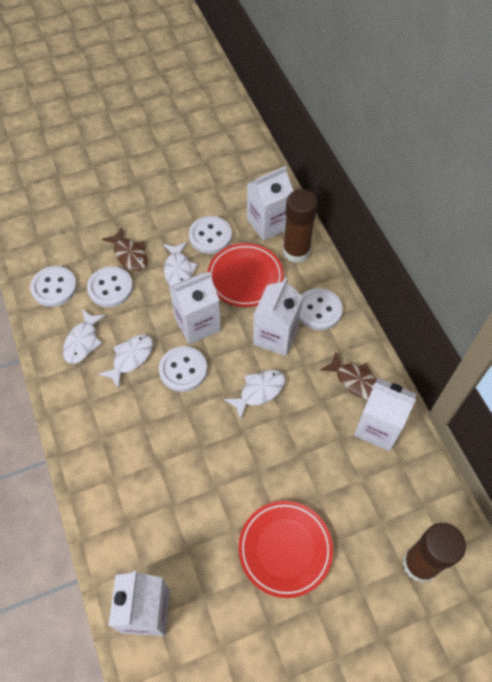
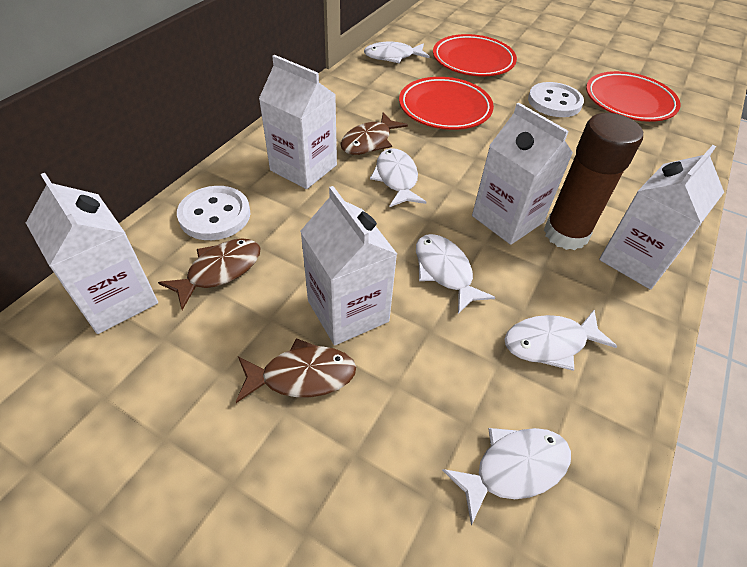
brown fish: [102,228,148,271] [320,352,377,400] = 2 -> [158,238,260,310] [236,338,356,403] [340,112,408,155] = 3
brown glue stick: [283,189,318,263] [403,523,466,582] = 2 -> [544,113,643,250] = 1
red plate: [207,243,284,307] [238,501,333,598] = 2 -> [399,77,494,130] [433,34,517,76] [586,71,681,122] = 3
white button: [30,266,77,307] [87,266,133,307] [159,346,207,392] [189,216,232,254] [299,288,343,330] = 5 -> [177,186,250,240] [528,82,584,117] = 2
white fish: [63,309,106,364] [98,335,153,389] [163,242,198,286] [224,370,285,420] = 4 -> [364,42,430,63] [370,148,426,207] [416,234,495,314] [442,428,571,525] [505,310,618,371] = 5

